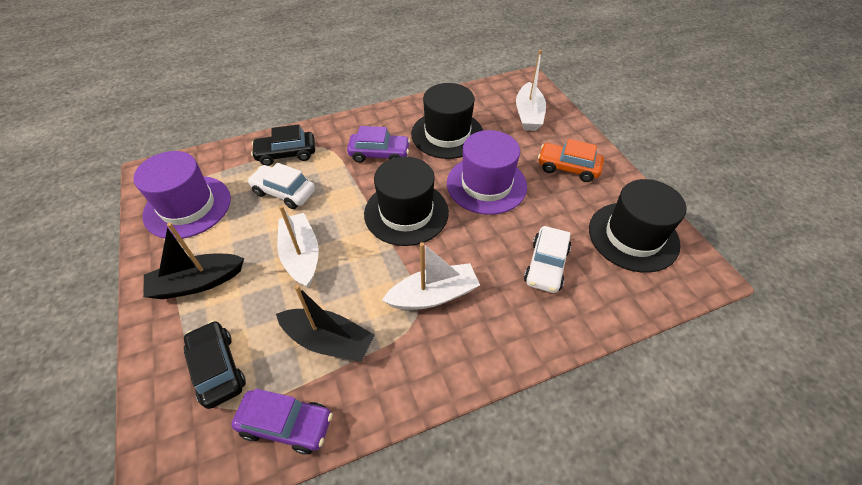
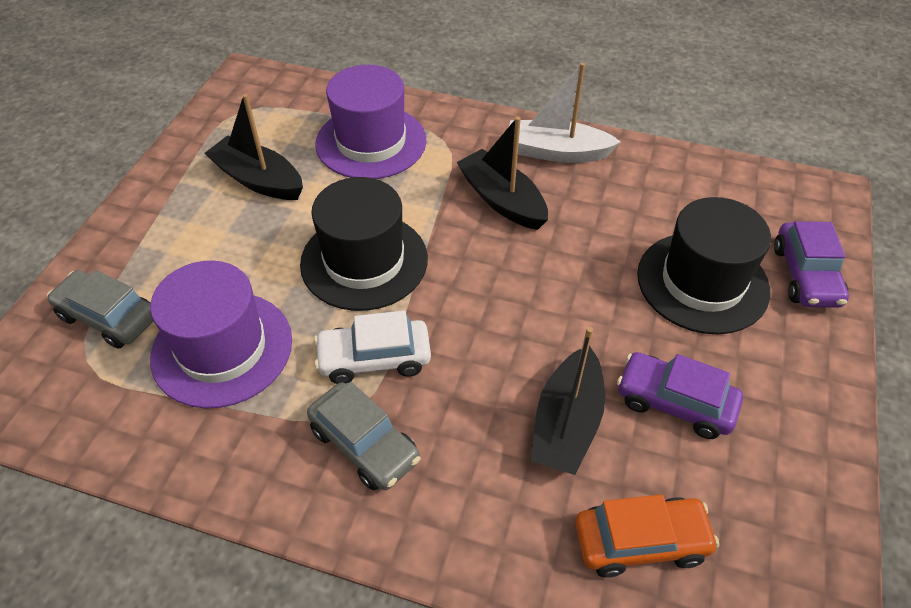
black boat: [143,223,244,299] [276,285,375,362] = 2 -> [205,94,303,200] [457,117,548,230] [531,327,605,475] = 3
black car: [184,320,246,409] [251,124,315,166] = 2 -> none = 0
black hat: [364,157,449,246] [411,83,483,159] [589,179,687,273] = 3 -> [300,177,428,311] [637,197,771,334] = 2
grey car: none = 0 -> [47,270,153,348] [307,382,421,490] = 2
white boat: [277,205,319,288] [382,242,480,310] [516,50,546,131] = 3 -> [509,63,621,163] = 1
white car: [247,163,315,209] [524,226,571,293] = 2 -> [314,311,431,384] = 1

